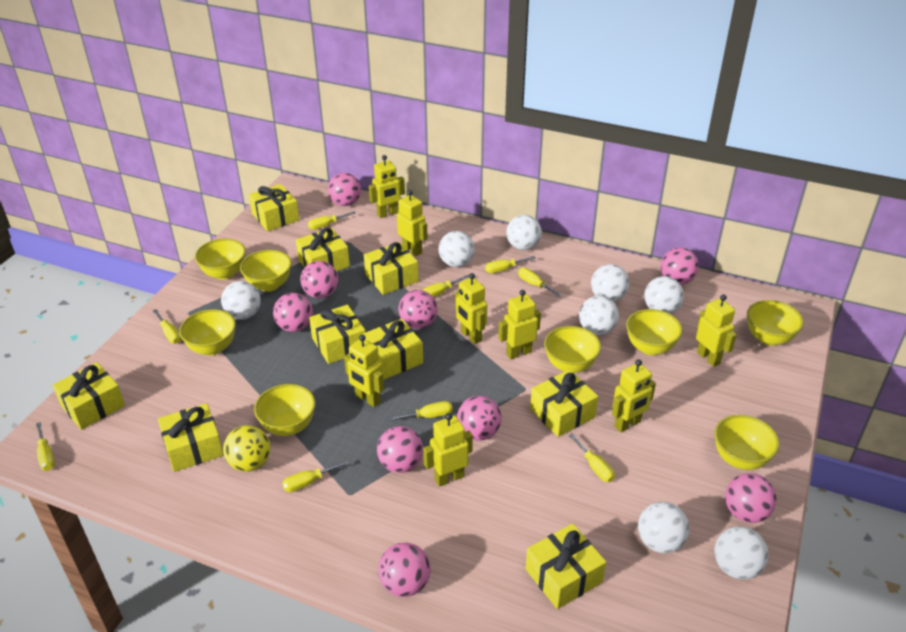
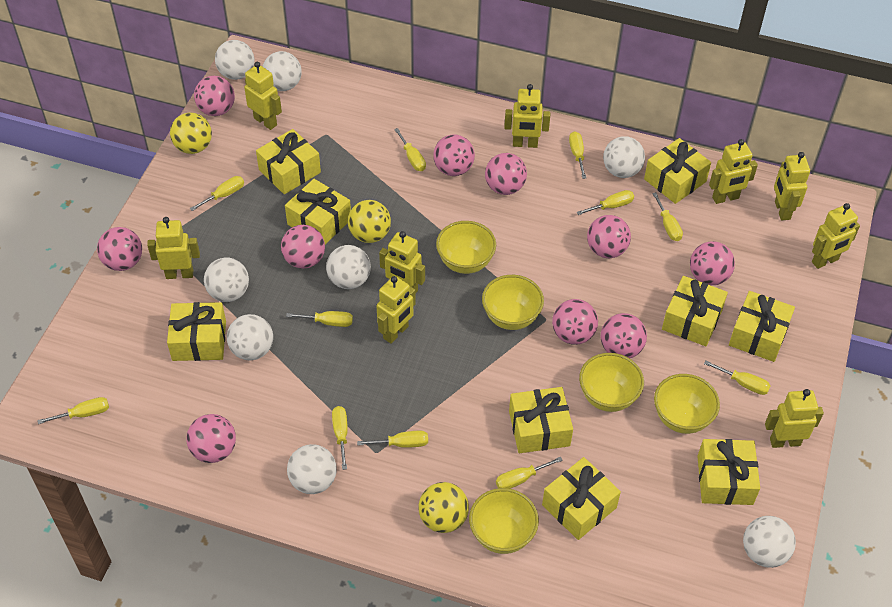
pink ball: [273,293,313,332] [300,261,338,298] [328,173,361,206] [377,426,423,473] [378,543,431,597] [399,290,438,329] [457,396,502,441] [661,248,699,285] [725,473,777,523] = 9 -> [97,227,142,271] [186,414,236,463] [194,76,235,116] [281,225,325,269] [433,135,475,176] [485,153,527,195] [552,299,598,345] [587,215,631,258] [601,313,647,358] [690,241,735,285] = 10
yellow ball: [223,425,270,472] = 1 -> [170,113,212,154] [348,200,391,243] [419,482,469,533] = 3
yellow bowl: [179,309,236,356] [195,239,246,280] [240,250,292,292] [254,384,316,436] [544,326,601,373] [626,309,683,355] [714,415,780,470] [747,300,804,346] = 8 -> [436,221,496,274] [469,488,539,554] [482,275,544,330] [579,353,644,412] [654,374,720,434] = 5
yellow robot: [344,335,384,407] [369,155,405,218] [397,190,428,256] [423,413,473,487] [455,273,487,344] [498,290,541,359] [612,359,656,432] [696,294,737,367] = 8 -> [147,217,200,279] [244,62,282,130] [377,276,416,344] [379,231,425,294] [504,84,550,148] [709,139,758,204] [765,389,824,448] [774,152,810,220] [812,203,860,269] = 9
yellow screwdriver: [36,422,55,471] [153,309,181,344] [282,460,349,492] [308,211,355,230] [389,401,453,421] [423,275,469,297] [485,256,535,273] [518,268,561,297] [569,434,615,482] = 9 -> [37,397,109,424] [190,176,244,211] [286,311,353,327] [332,406,348,470] [357,431,428,448] [394,128,426,171] [496,457,563,489] [569,131,586,179] [577,190,634,215] [652,192,683,241] [704,361,771,395] = 11

